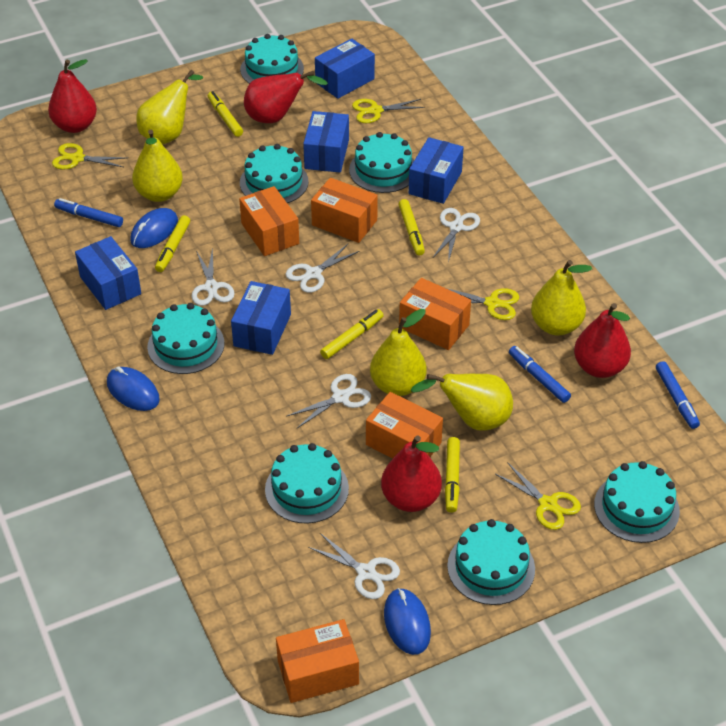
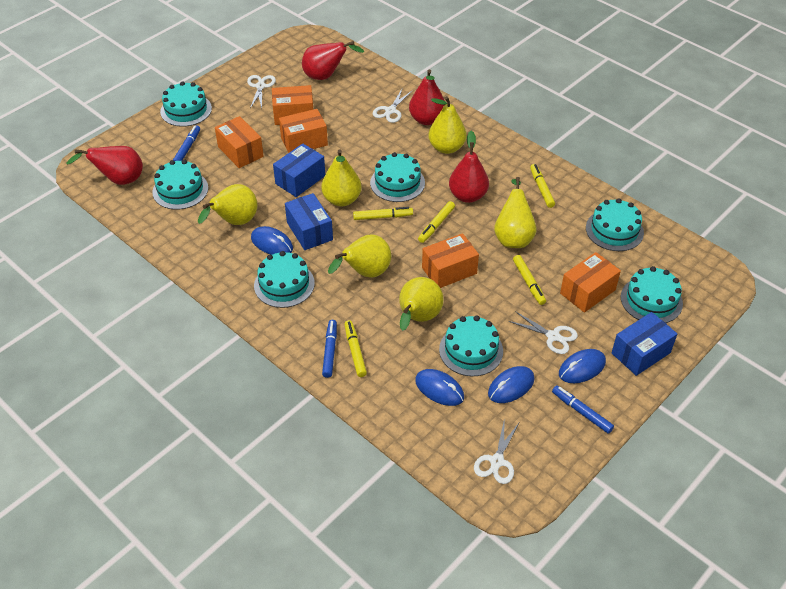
blue box: [75,236,141,310] [231,281,291,355] [303,111,349,173] [315,38,375,99] [409,137,464,204] = 5 -> [273,143,325,197] [285,193,333,250] [612,312,677,376] = 3
blue mouse: [107,366,160,411] [130,208,178,248] [384,588,431,655] = 3 -> [251,226,293,255] [415,369,464,406] [488,366,534,403] [559,349,606,383] = 4
white scissors: [191,248,235,306] [285,244,360,293] [286,374,371,429] [308,533,400,599] [432,208,480,263] = 5 -> [247,75,276,108] [373,89,413,123] [474,418,519,484] [508,311,578,354] = 4
yellow pear: [132,130,183,202] [137,70,203,144] [370,309,426,396] [410,374,513,431] [531,260,592,336] = 5 -> [198,184,257,225] [321,149,362,206] [328,235,391,278] [399,277,444,331] [428,96,467,154] [494,177,536,248] = 6
yellow scissors: [52,143,127,170] [352,99,425,123] [446,288,519,320] [495,462,581,530] = 4 -> none = 0

